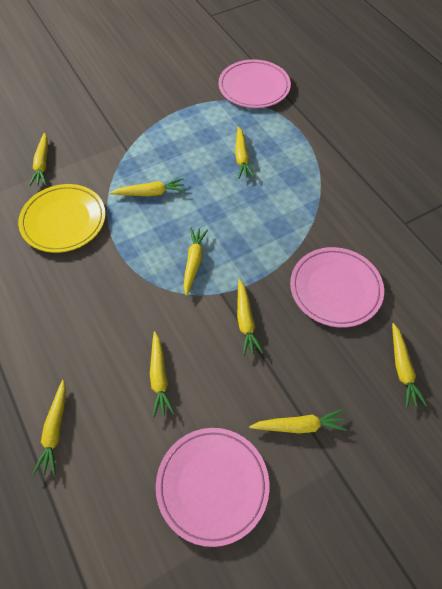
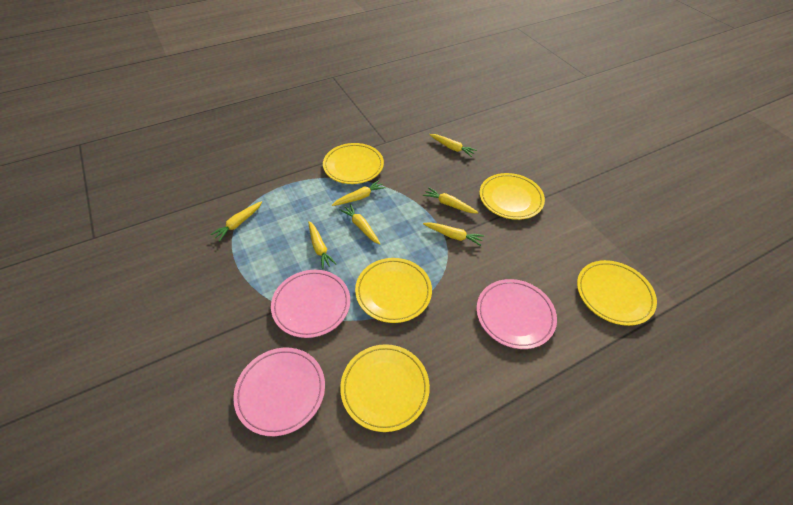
yellow carrot: [29,133,48,186] [33,380,66,476] [110,178,185,196] [150,331,175,418] [184,228,208,296] [235,127,255,179] [237,279,263,356] [249,409,347,433] [392,323,427,408] = 9 -> [210,201,262,241] [308,221,336,269] [332,180,386,206] [340,204,381,244] [423,187,479,213] [423,222,484,246] [429,134,477,157] = 7
yellow plate: [18,184,106,253] = 1 -> [323,143,384,184] [340,344,430,432] [355,258,432,323] [479,173,545,220] [577,260,657,326] = 5

